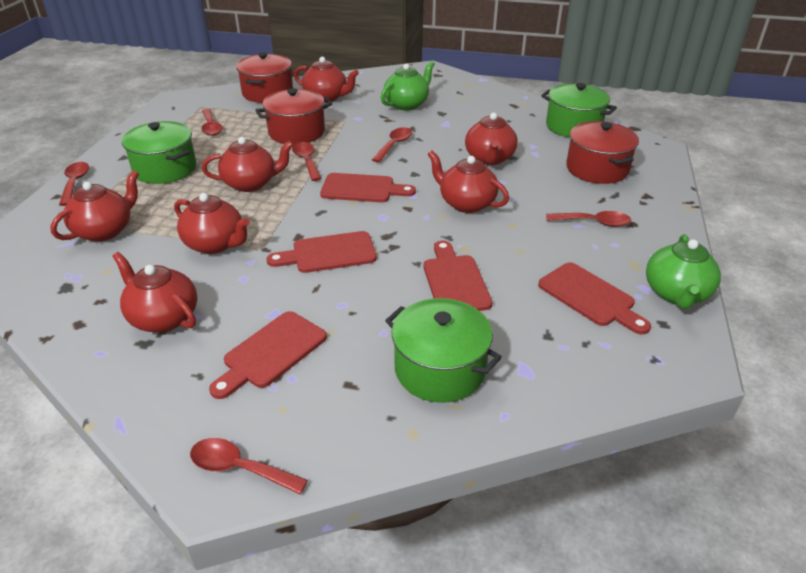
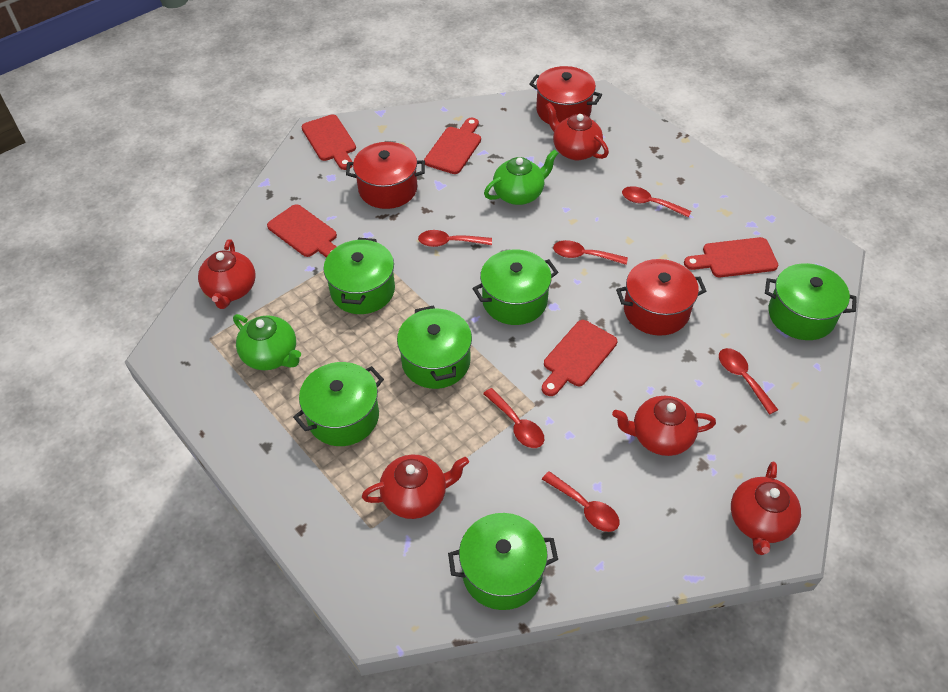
green pot: [122,121,197,184] [385,298,502,403] [541,83,617,138] = 3 -> [293,362,384,446] [323,238,395,314] [397,305,472,389] [448,513,558,610] [472,249,558,325] [765,263,857,340] = 6
red teapot: [50,170,139,242] [112,252,197,332] [174,193,250,254] [202,137,294,192] [294,57,359,103] [428,150,509,213] [465,113,518,165] = 7 -> [198,239,255,309] [362,454,469,519] [545,102,609,160] [612,396,716,456] [731,462,801,555] = 5

